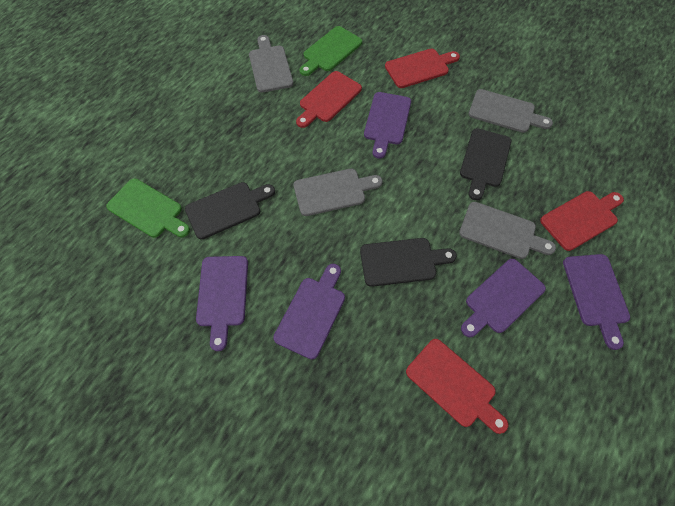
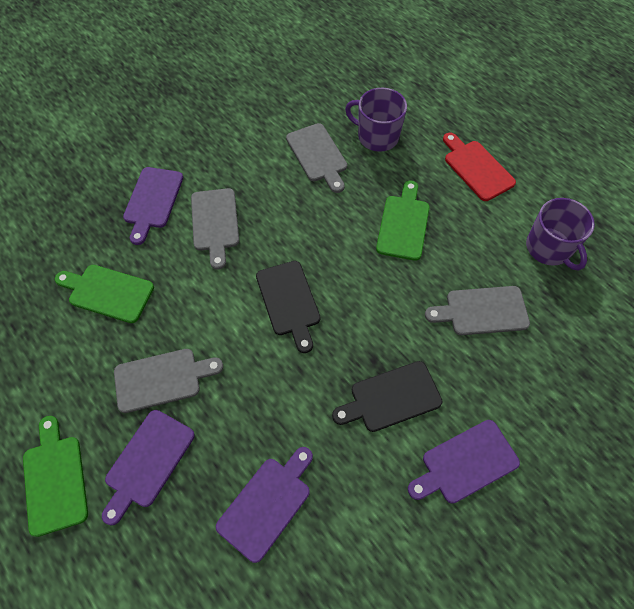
black cutting board: [185,182,275,239] [360,238,457,287] [460,128,511,200] = 3 -> [256,261,320,353] [332,361,443,432] = 2
green cutting board: [106,179,190,238] [300,26,362,76] = 2 -> [23,416,88,537] [55,265,154,323] [376,181,429,261] = 3
purple cutting board: [196,256,248,351] [273,264,345,360] [364,92,411,159] [461,259,546,337] [563,254,630,350] = 5 -> [102,410,195,525] [123,167,183,245] [216,447,313,563] [408,420,520,504] = 4
purple mug: none = 0 -> [345,88,407,152] [526,198,595,270] = 2
red cutting board: [296,71,362,128] [385,48,460,88] [406,339,508,434] [540,191,624,251] = 4 -> [443,133,516,201] = 1

